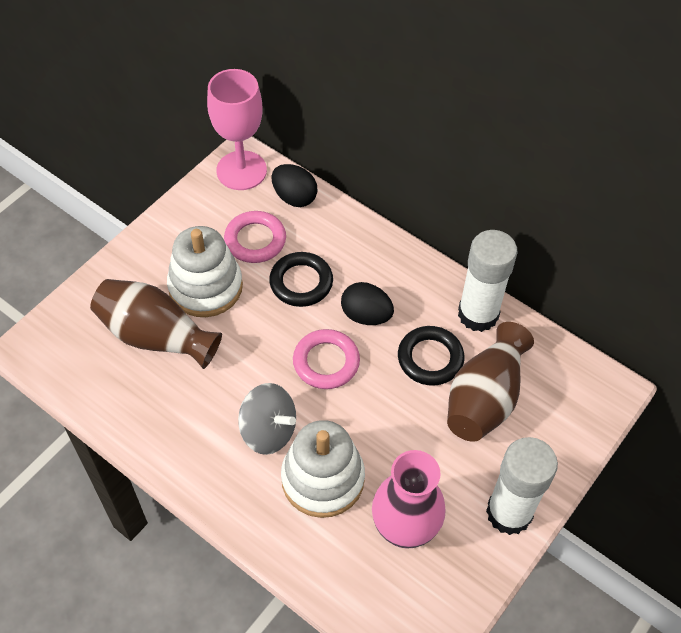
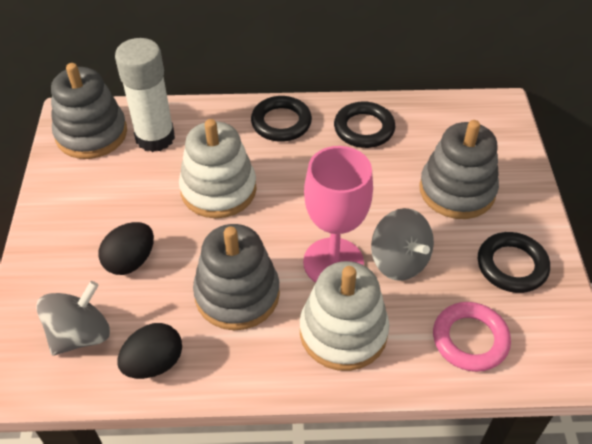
black ring: [269,252,333,307] [398,326,465,386] = 2 -> [251,96,312,142] [334,101,395,148] [478,232,550,293] = 3
brown vase: [90,279,222,369] [447,322,534,442] = 2 -> none = 0
grey spinning top: [238,383,296,455] = 1 -> [36,281,110,356] [371,208,434,281] = 2
grey stacking toy: none = 0 -> [51,63,127,159] [193,224,280,330] [419,120,499,219] = 3
pink ring: [224,211,286,263] [293,329,360,389] = 2 -> [433,302,511,372] = 1
pink vase: [372,450,446,549] = 1 -> none = 0
white glue stick: [458,230,518,332] [486,437,558,535] = 2 -> [115,38,175,152] = 1

